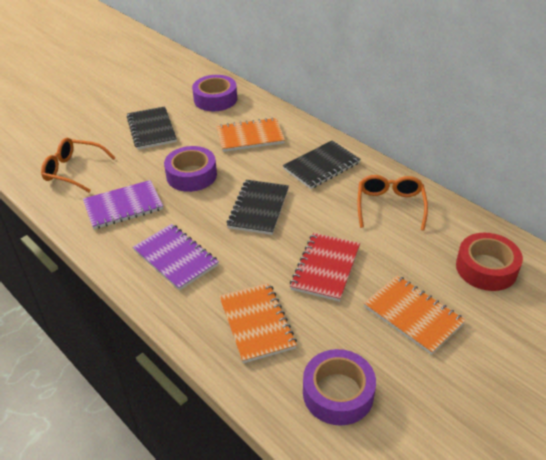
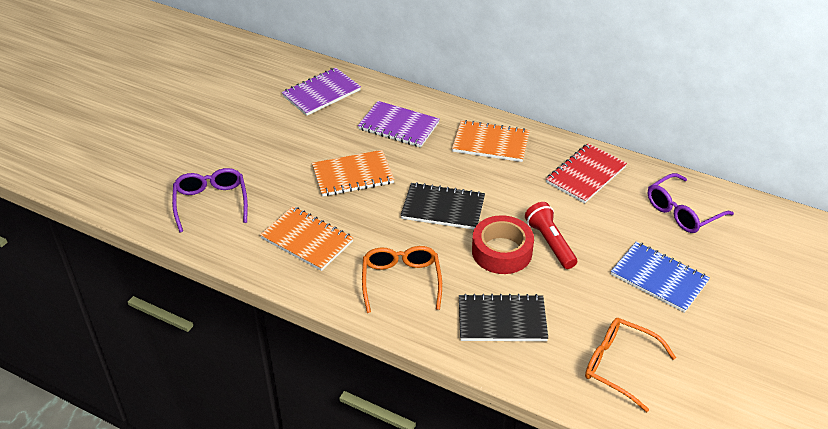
black notebook: [127,106,177,150] [227,180,289,235] [283,140,361,189] = 3 -> [401,182,485,230] [459,294,548,341] = 2
blue notebook: none = 0 -> [611,241,710,313] = 1
purple glasses: none = 0 -> [172,168,248,233] [648,173,734,233] = 2
purple tape: [164,146,217,192] [192,75,237,111] [303,349,376,426] = 3 -> none = 0
red flashlight: none = 0 -> [525,202,577,269] = 1

